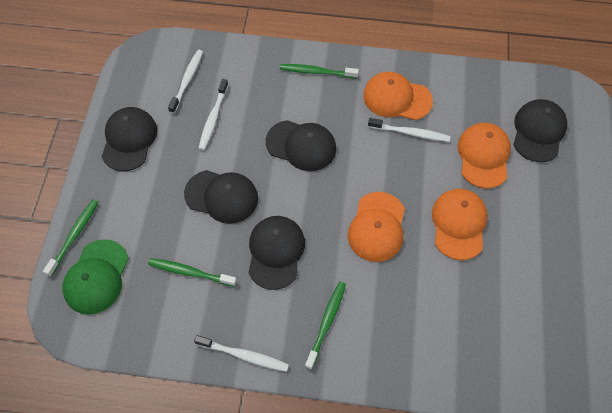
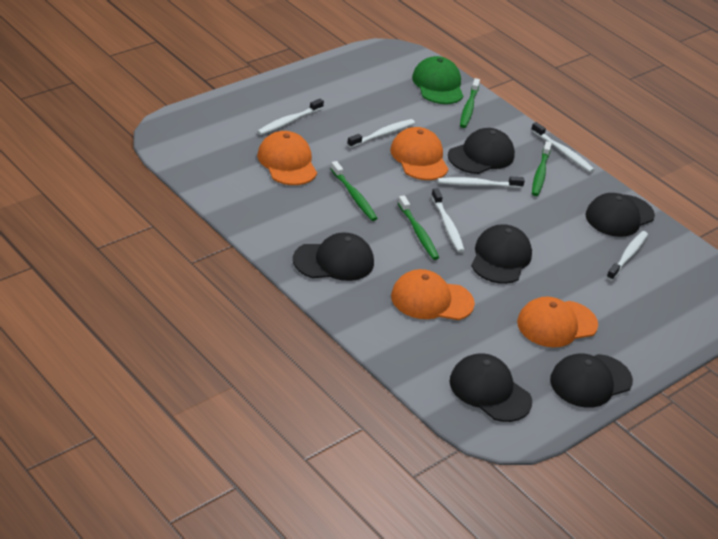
black cap: [101,107,157,171] [184,170,258,224] [248,216,305,290] [266,120,336,171] [513,99,567,162] = 5 -> [293,233,374,281] [448,128,515,174] [449,353,532,422] [471,224,532,284] [550,353,633,408] [585,193,655,237] = 6
white toothbrush: [168,50,203,114] [194,335,289,372] [198,79,228,150] [368,118,450,142] = 4 -> [257,99,324,135] [347,119,415,148] [431,188,465,252] [438,177,525,188] [531,122,595,172] [607,231,648,281] = 6

